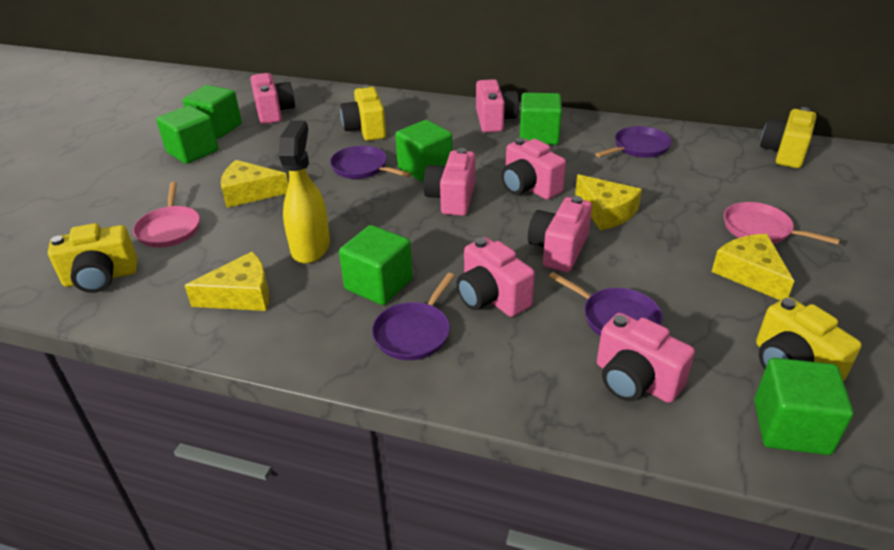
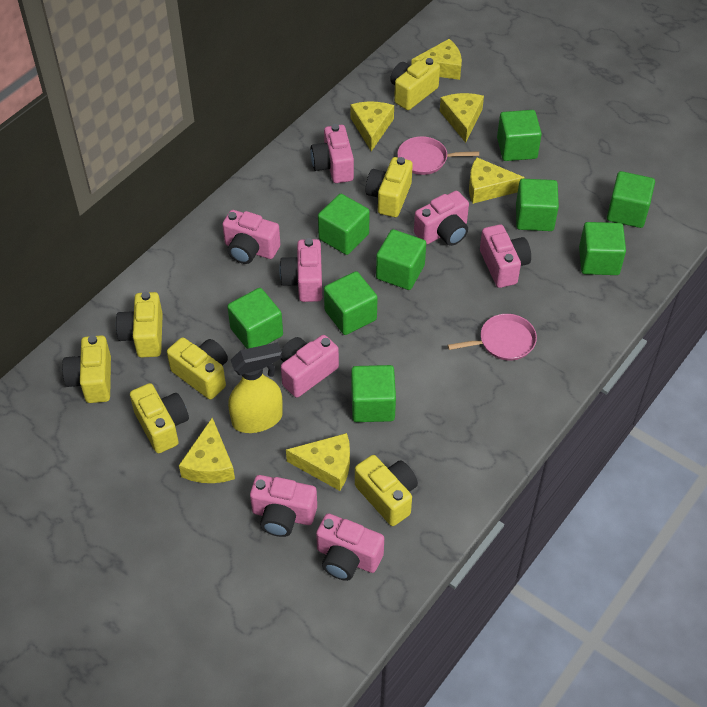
green cube: [156,105,219,164] [183,85,242,139] [339,225,413,305] [395,120,453,182] [520,93,562,145] [754,358,853,455] = 6 -> [227,288,283,349] [318,194,370,255] [324,271,378,335] [351,365,396,422] [376,229,426,290] [497,110,542,161] [516,179,559,231] [579,222,626,275] [607,171,655,228] = 9
pink camera: [250,73,295,124] [423,148,475,216] [456,237,535,317] [476,79,519,132] [501,138,566,200] [528,196,592,272] [597,313,695,403] = 7 -> [222,210,280,264] [250,475,317,537] [279,238,322,302] [281,335,339,398] [311,124,354,183] [316,513,384,581] [414,191,469,246] [480,224,531,288] = 8
purple pan: [330,146,411,179] [372,273,455,360] [549,272,663,336] [596,126,672,158] = 4 -> none = 0
yellow camera: [48,223,137,293] [340,85,386,141] [756,297,862,381] [760,107,817,168] = 4 -> [62,335,111,403] [116,292,163,358] [130,383,189,453] [167,337,228,400] [355,455,418,526] [366,157,413,217] [390,57,440,110] = 7
yellow cheese: [184,251,270,311] [221,160,288,208] [575,174,642,230] [712,234,794,300] = 4 -> [179,417,235,483] [286,433,350,491] [351,102,394,151] [411,39,462,80] [440,93,484,143] [469,157,525,204] = 6

